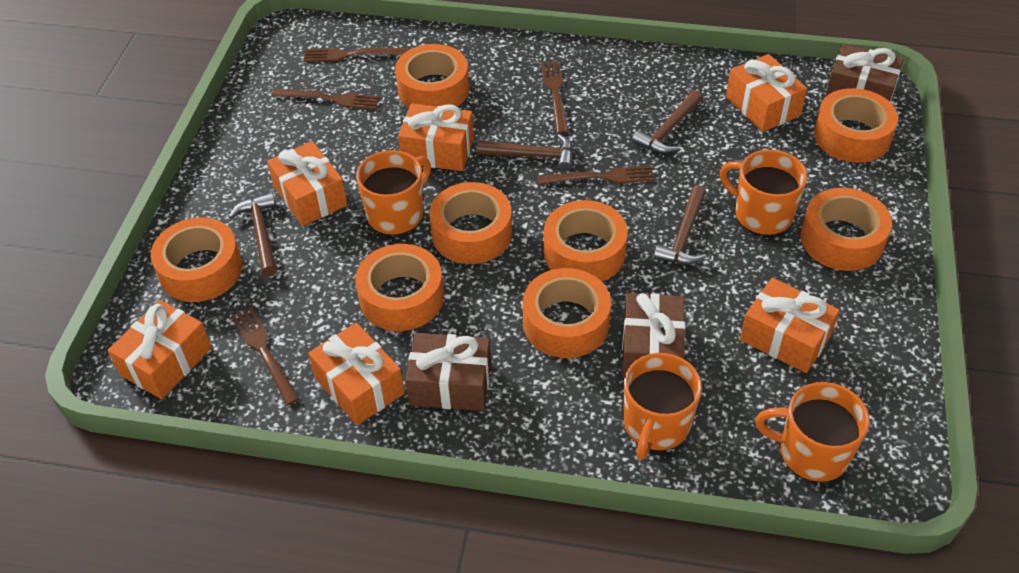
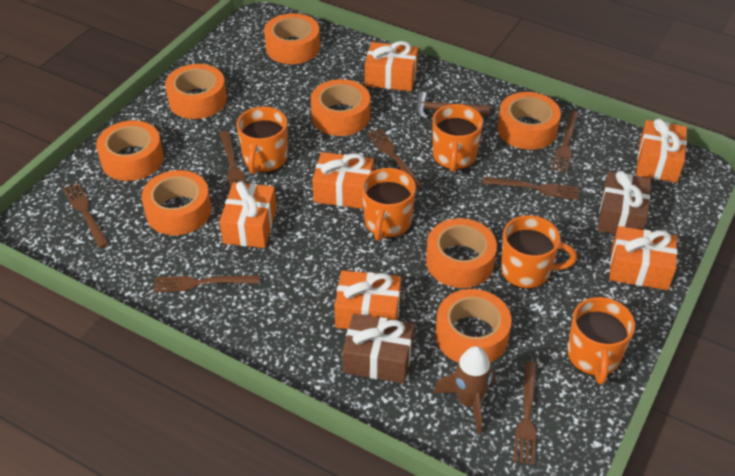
brown fork: [231,307,299,405] [272,89,380,110] [304,48,408,62] [537,166,654,185] [541,61,568,134] = 5 -> [63,183,109,248] [153,275,259,292] [220,131,246,189] [367,129,422,188] [483,177,579,200] [513,362,537,465] [551,111,579,173] = 7
brown gift: [405,333,491,411] [622,293,685,378] [825,44,904,102] = 3 -> [342,313,414,384] [597,171,651,234] = 2
brown hammer: [229,193,277,277] [477,134,573,171] [632,90,703,153] [654,185,707,265] = 4 -> [416,92,490,119] = 1
brown rocket: none = 0 -> [433,346,496,434] = 1
orange mug: [356,150,431,236] [624,353,702,460] [720,150,808,236] [755,382,870,482] = 4 -> [237,106,288,174] [362,168,416,241] [432,104,483,172] [501,215,577,289] [567,297,635,384] = 5

